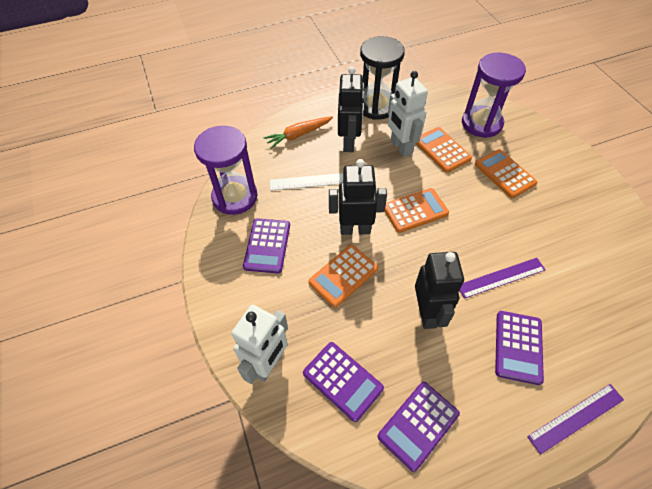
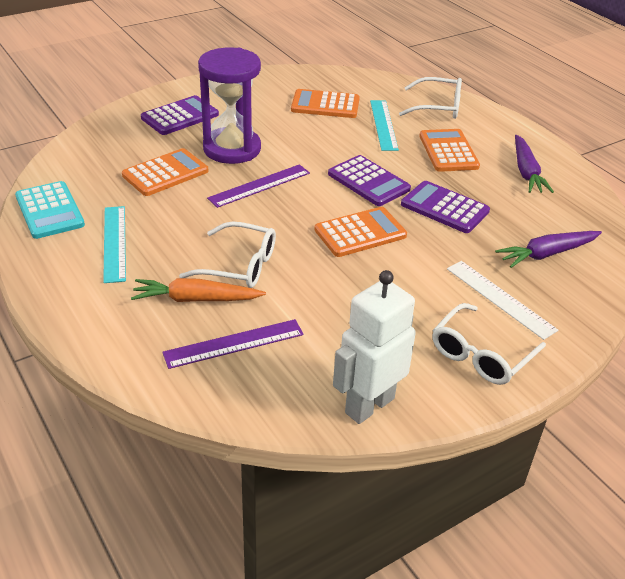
black hourglass: [360,36,405,120] = 1 -> none = 0
black robot: [329,159,387,235] [338,66,364,152] [415,252,464,329] = 3 -> none = 0
purple calculator: [243,218,290,273] [303,342,384,422] [378,382,460,472] [495,311,544,385] = 4 -> [141,95,219,135] [328,155,411,206] [401,181,490,233] = 3
purple carrot: none = 0 -> [495,231,602,268] [515,135,554,193] = 2
purple hourglass: [194,126,257,215] [462,52,526,138] = 2 -> [198,48,261,164] = 1
turquoise calculator: none = 0 -> [15,181,85,239] = 1
turquoise ruler: none = 0 -> [103,206,126,283] [370,100,399,151] = 2
white glasses: none = 0 -> [179,221,276,288] [399,77,462,119] [433,303,546,385] = 3
white robot: [232,305,288,384] [388,71,428,157] = 2 -> [333,270,416,424] = 1

